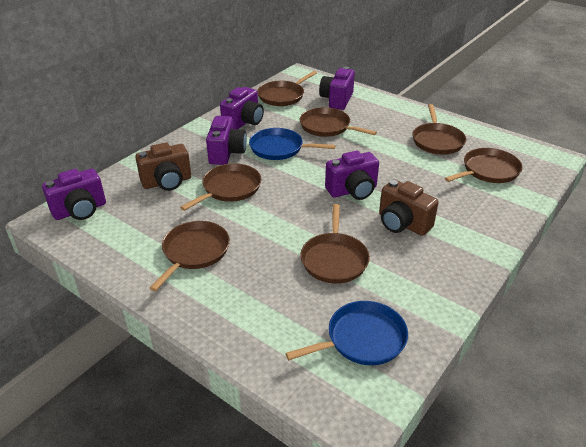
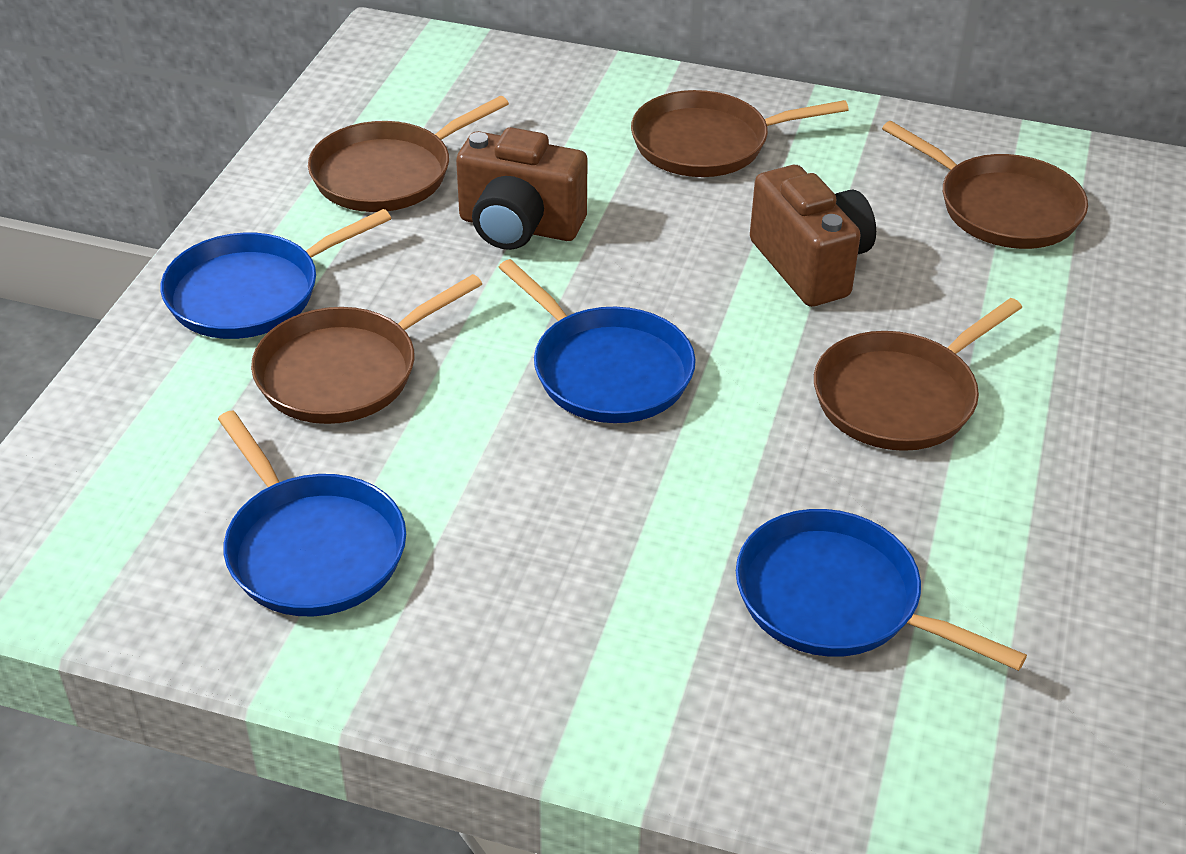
blue pan: [249,128,335,160] [285,301,408,365] = 2 -> [160,209,391,339] [218,411,406,616] [499,259,696,423] [736,509,1027,671] = 4
brown pan: [150,221,230,291] [180,163,261,211] [257,71,317,106] [300,107,377,137] [300,204,370,283] [412,104,466,155] [445,148,523,183] = 7 -> [251,274,482,424] [308,96,509,212] [631,90,849,177] [814,298,1022,451] [882,121,1088,249] = 5
purple camera: [42,169,106,220] [206,116,247,165] [220,87,264,129] [319,66,355,110] [325,151,379,200] = 5 -> none = 0

